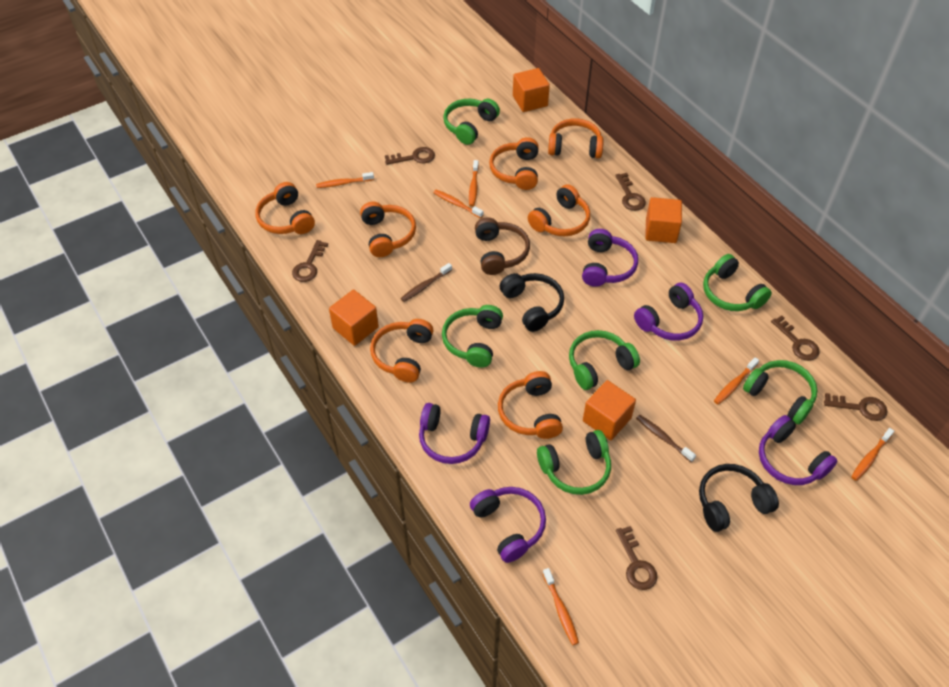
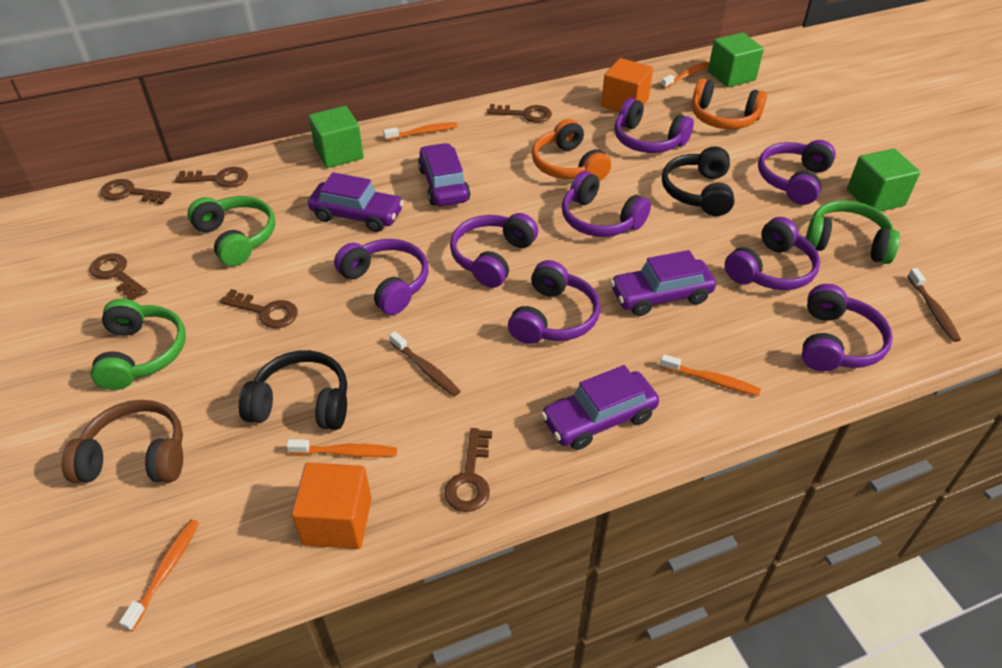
green cube: none = 0 -> [309,106,364,168] [708,33,764,87] [847,148,920,211] = 3
green headphones: [442,305,503,368] [443,99,500,145] [537,430,611,495] [569,330,640,390] [703,254,772,311] [743,360,818,424] = 6 -> [91,299,186,390] [187,196,275,266] [806,200,900,264] = 3
orange cube: [329,290,379,346] [513,68,550,112] [583,380,636,440] [645,197,682,243] = 4 -> [291,462,372,549] [601,58,653,112] = 2
orange headphones: [255,182,315,234] [360,202,416,257] [370,319,434,383] [489,137,539,190] [498,371,563,439] [528,184,590,236] [548,118,604,158] = 7 -> [532,119,611,181] [692,78,767,129] = 2
orange toothbrush: [316,172,374,188] [433,190,484,218] [469,160,479,206] [543,568,579,645] [714,357,759,405] [851,428,894,481] = 6 -> [119,520,199,631] [286,439,397,457] [383,122,457,140] [660,354,761,396] [661,61,709,89] = 5
purple car: none = 0 -> [308,172,404,232] [418,143,470,206] [541,365,659,450] [610,250,716,316] = 4
purple headphones: [419,403,490,464] [470,487,546,563] [582,229,638,287] [634,283,703,340] [759,415,838,485] = 5 -> [334,239,428,315] [450,213,538,288] [508,260,601,344] [562,171,651,237] [614,98,694,153] [724,217,820,290] [758,140,836,205] [802,284,893,371] = 8

